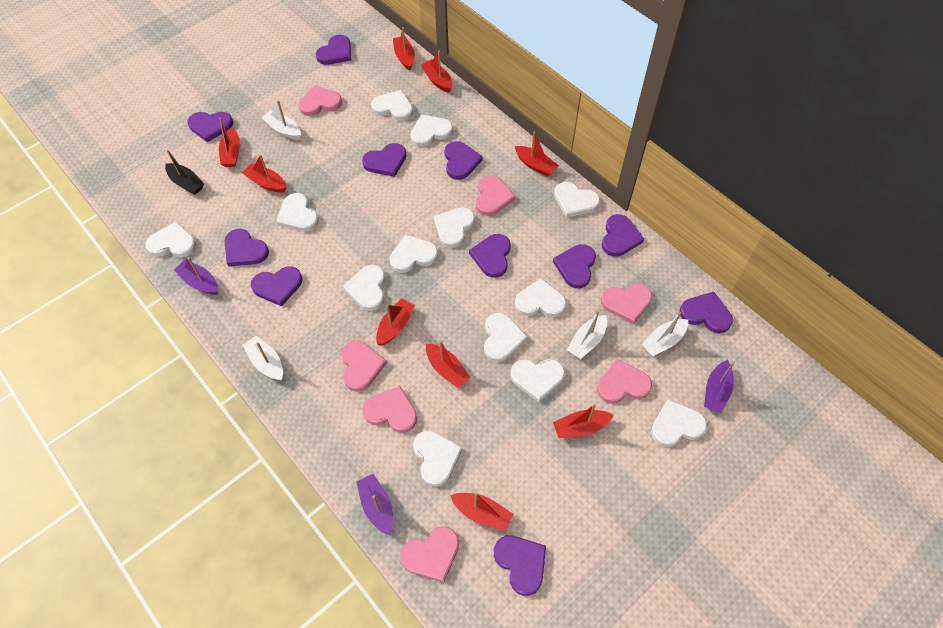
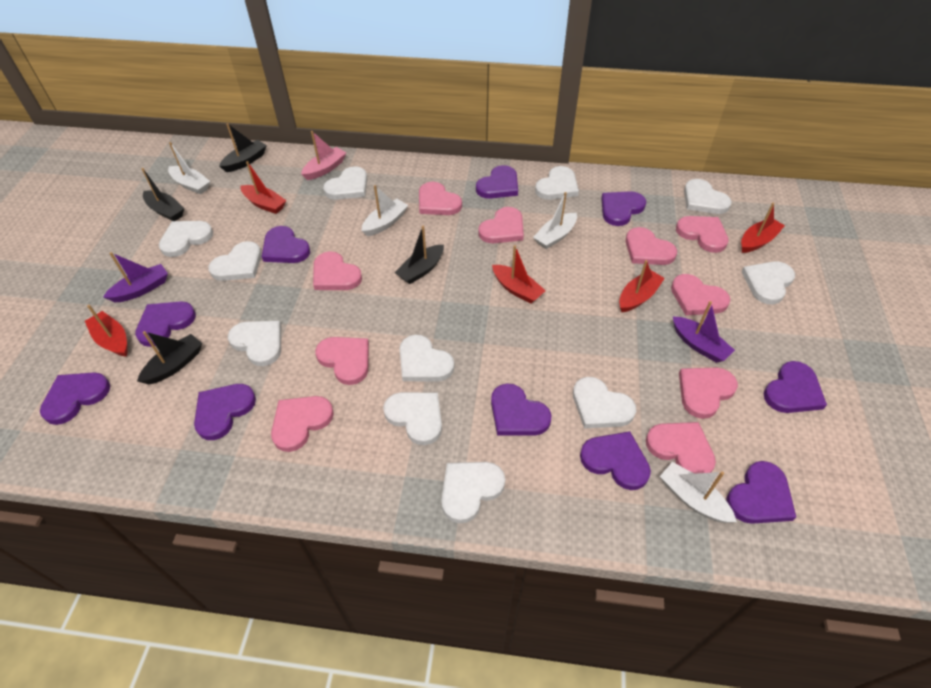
black boat: [165,149,204,195] = 1 -> [137,331,202,385] [141,168,184,221] [219,123,267,172] [395,226,444,284] = 4
pink boat: none = 0 -> [301,131,346,180] = 1
pink heart: [299,85,342,116] [341,341,387,391] [363,386,417,433] [400,526,459,582] [476,176,515,216] [597,359,652,404] [601,284,652,324] = 7 -> [271,396,334,452] [313,251,362,290] [315,337,369,385] [419,182,462,215] [478,207,524,243] [626,227,677,265] [646,422,716,474] [671,274,730,315] [676,216,729,253] [679,368,738,419] = 10
purple boat: [174,257,218,295] [356,474,393,536] [704,360,735,413] = 3 -> [103,252,168,302] [673,301,735,363] = 2
purple heart: [188,112,233,142] [225,229,269,266] [251,266,302,306] [316,35,351,65] [362,143,406,177] [444,141,483,180] [469,234,511,278] [494,535,546,596] [553,244,596,288] [602,214,644,257] [680,292,733,333] = 11 -> [40,372,110,425] [135,301,196,347] [194,384,256,440] [262,226,310,263] [476,165,518,199] [491,383,551,436] [580,431,651,490] [601,191,646,226] [726,461,796,524] [763,361,827,413] = 10
red boat: [219,118,240,167] [242,154,287,193] [376,298,415,346] [393,27,415,71] [421,51,452,93] [426,340,471,388] [450,493,513,531] [515,131,559,177] [553,403,614,438] = 9 -> [85,305,128,357] [240,161,287,214] [492,245,546,304] [619,260,665,312] [741,203,785,253] = 5
white heart: [145,221,196,258] [276,193,319,232] [343,265,385,311] [371,90,413,121] [390,234,438,273] [410,115,453,147] [413,430,462,487] [434,207,475,248] [484,313,528,362] [510,359,565,402] [515,278,566,317] [554,182,600,218] [651,399,707,447] = 13 -> [159,221,213,257] [208,241,262,281] [228,321,281,366] [323,166,367,200] [383,392,442,445] [399,335,455,381] [441,462,505,523] [535,166,579,200] [573,377,636,429] [684,179,732,214] [742,262,795,305] = 11

